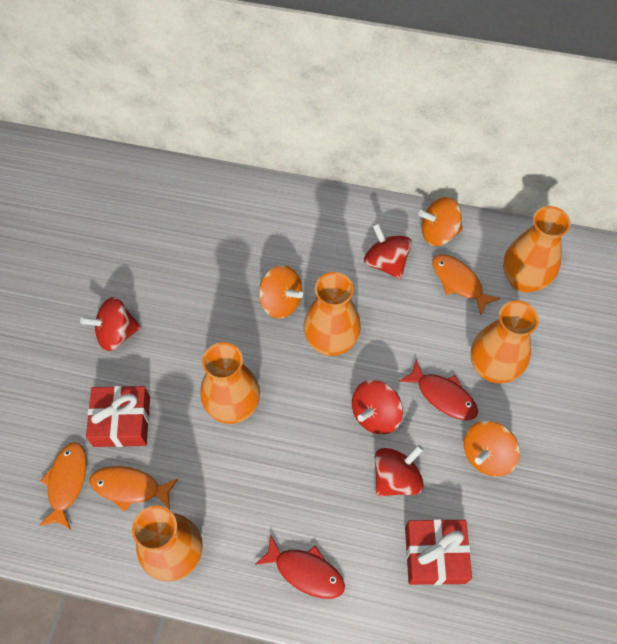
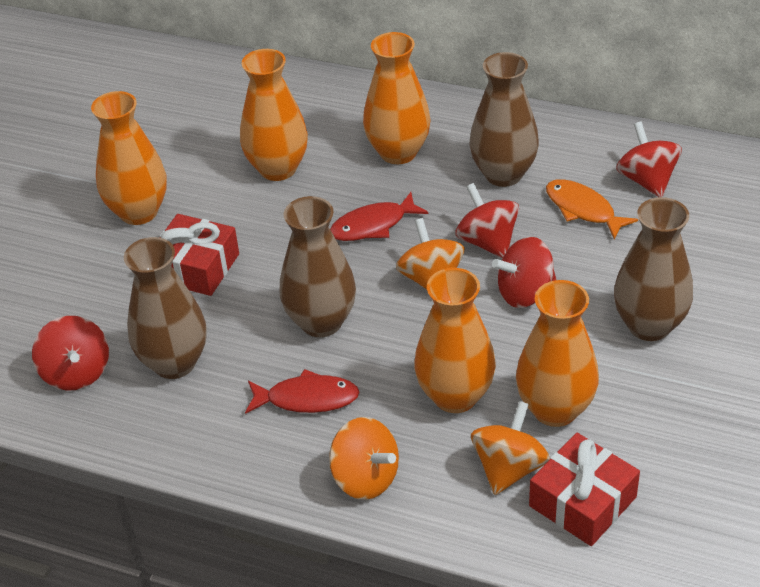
brown vase: none = 0 -> [124,237,207,379] [280,196,356,337] [469,52,539,187] [614,197,693,341] = 4
orange fish: [39,442,87,529] [90,466,178,512] [433,254,500,315] = 3 -> [546,179,638,239] = 1

